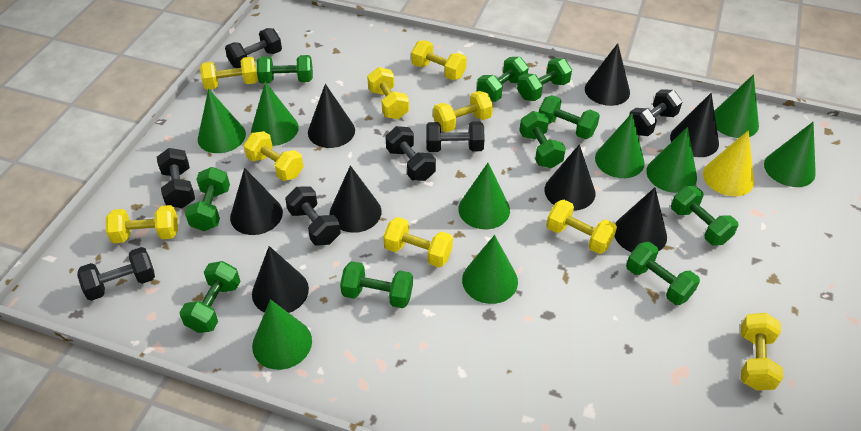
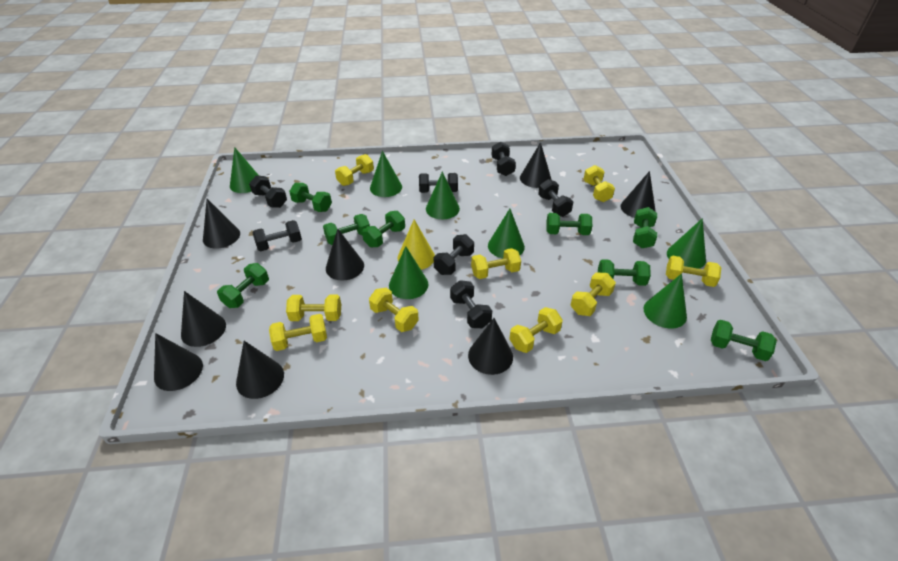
green cone: [198,89,246,153] [251,82,299,146] [252,299,312,370] [458,163,510,229] [462,235,518,304] [595,113,645,178] [646,127,697,193] [714,74,759,138] [764,122,816,187] = 9 -> [230,147,259,193] [370,151,402,197] [389,246,428,299] [426,172,460,219] [488,209,525,258] [644,274,687,328] [667,218,706,269] = 7
green dumbbell: [179,261,241,333] [185,167,230,231] [257,55,313,84] [340,261,413,308] [477,57,529,102] [517,58,572,101] [519,111,566,168] [539,95,600,139] [626,242,700,305] [671,186,738,246] = 10 -> [217,263,269,308] [289,183,332,212] [323,214,370,245] [362,211,405,247] [546,213,592,235] [598,259,651,286] [633,207,657,248] [711,320,777,361] = 8

